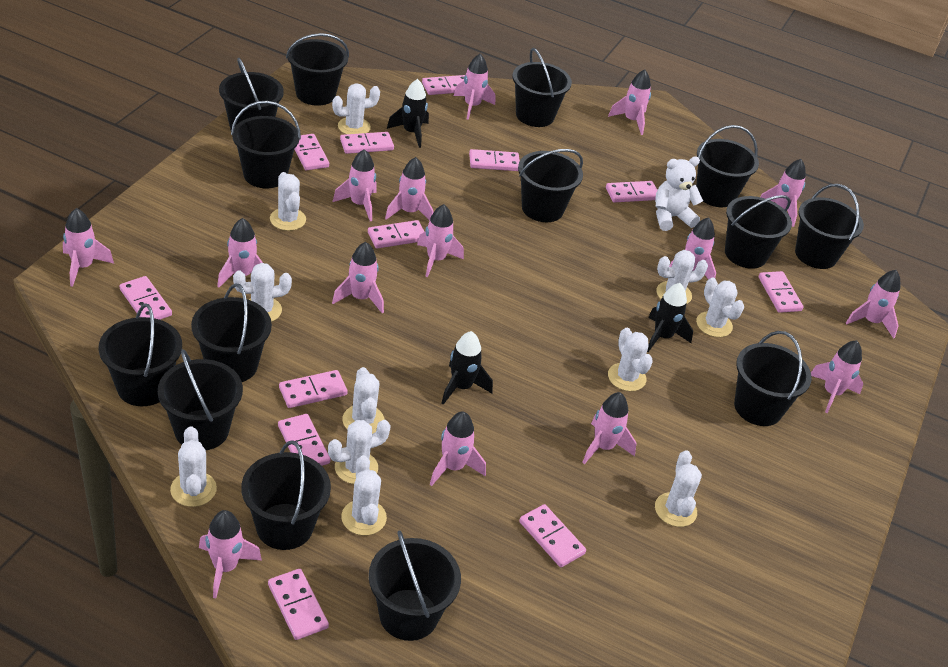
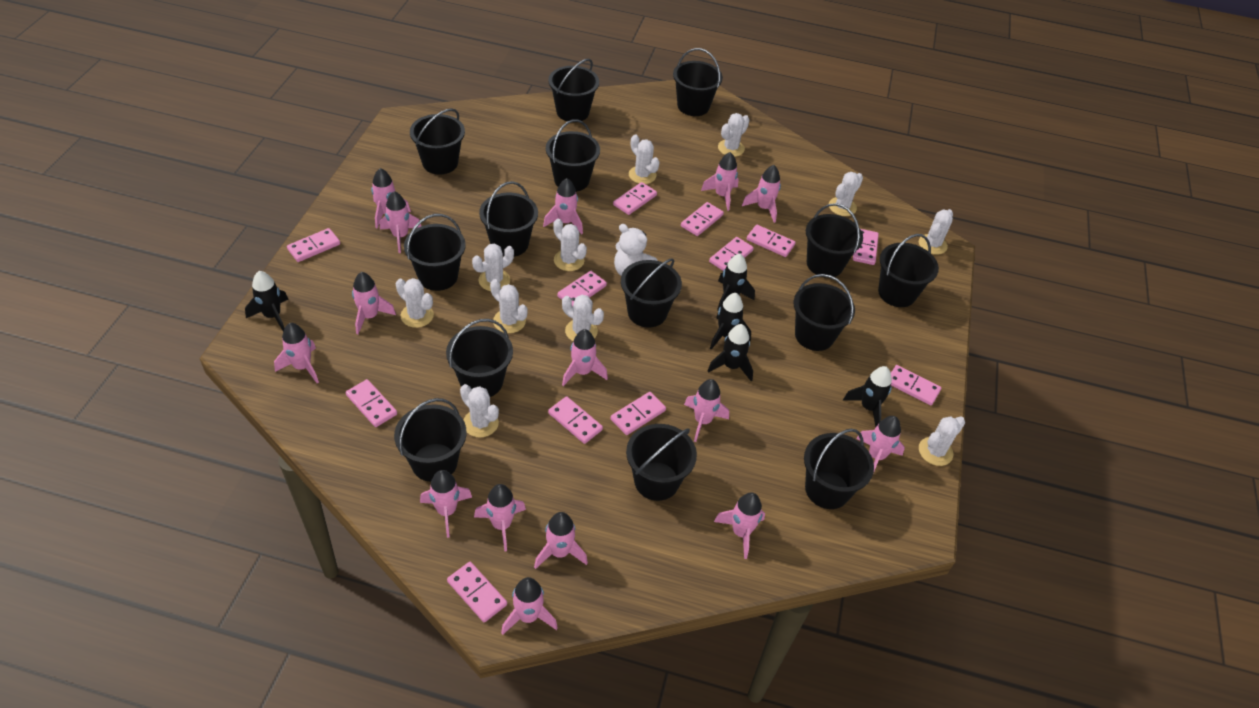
black rocket: [387,79,429,148] [441,331,493,405] [647,283,693,352] = 3 -> [245,271,289,332] [708,324,753,381] [710,293,751,350] [717,254,755,311] [843,366,892,427] = 5

